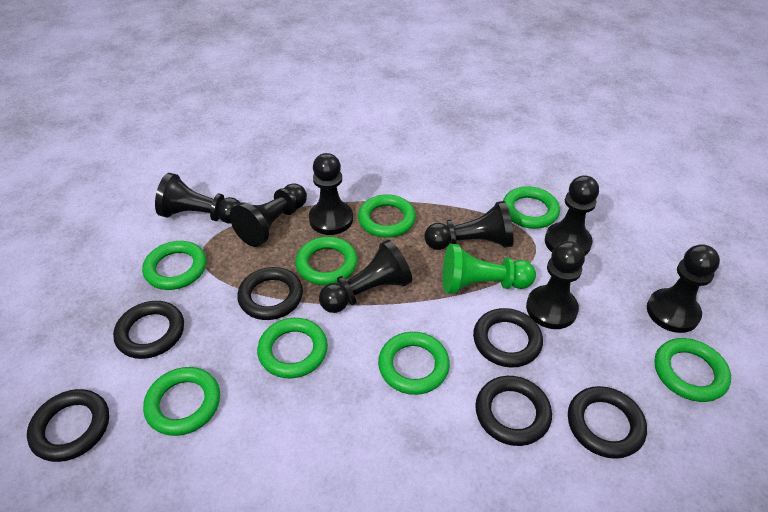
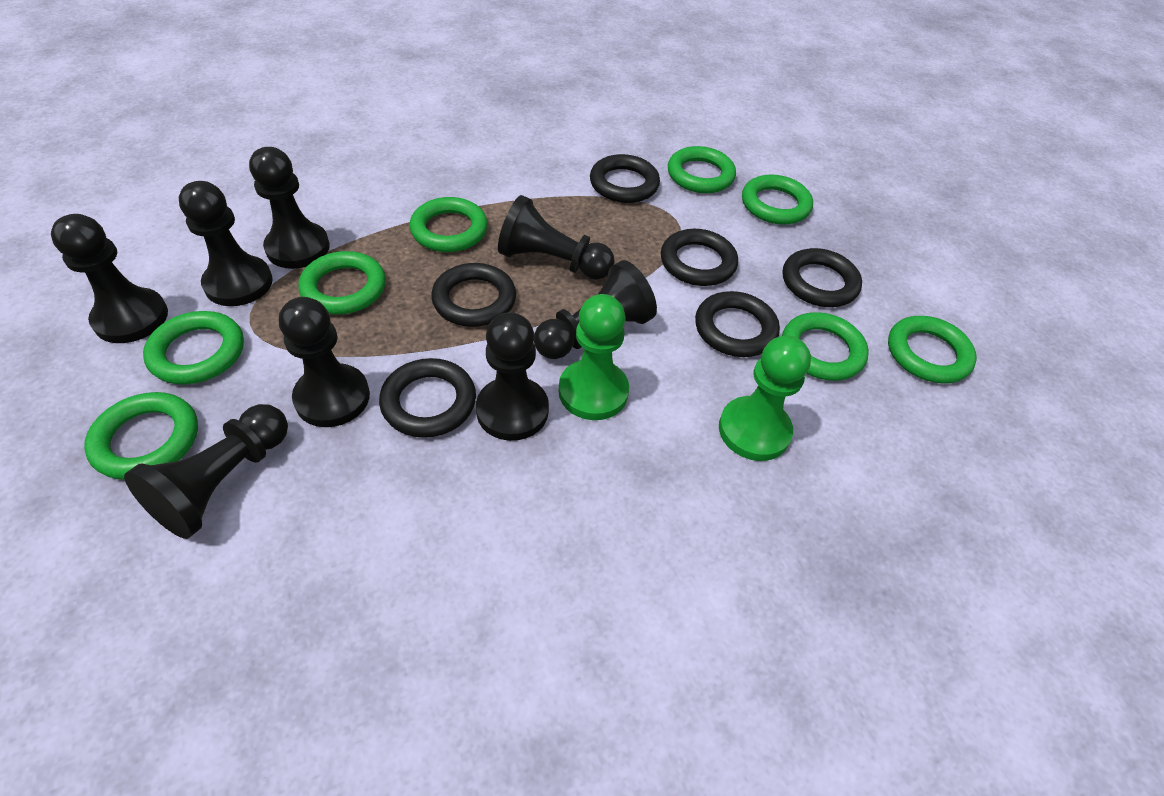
green pawn: [443,244,536,294] = 1 -> [559,294,629,420] [719,335,811,461] = 2

